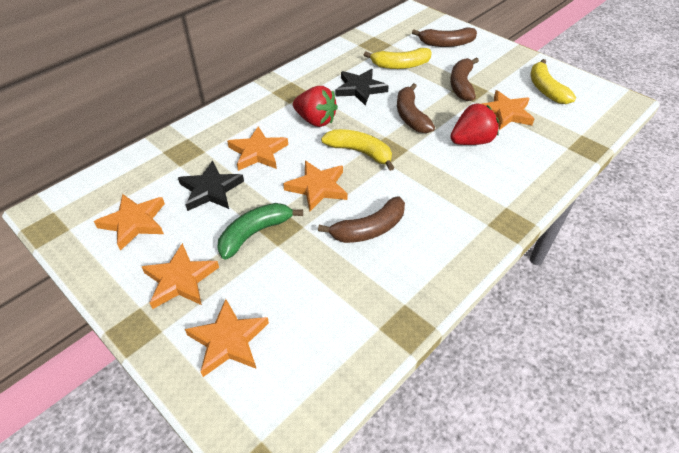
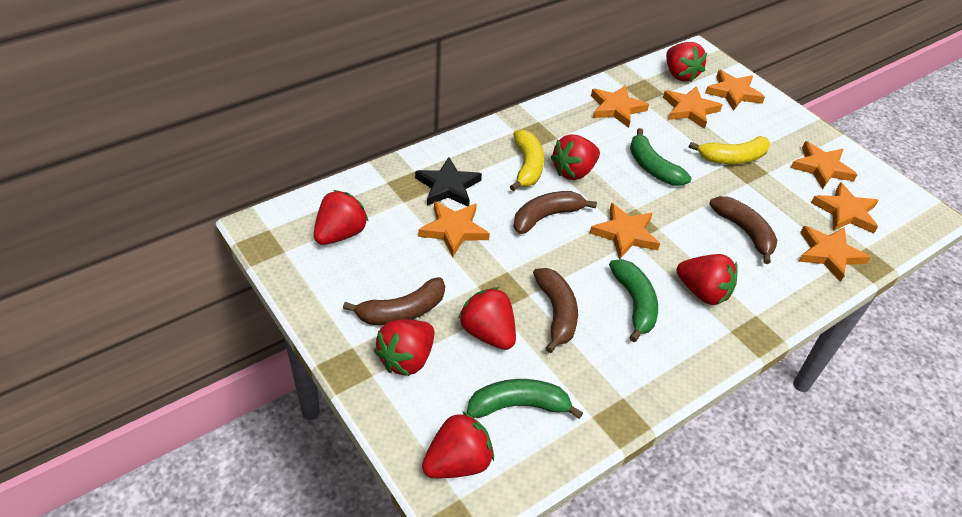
black star: [178,161,244,211] [336,69,389,105] = 2 -> [415,157,482,207] = 1
green banana: [218,203,303,260] = 1 -> [467,379,583,419] [609,259,658,342] [630,128,692,186] = 3
orange star: [94,194,165,251] [142,243,219,309] [185,299,269,377] [227,126,288,171] [283,160,347,211] [482,90,534,130] = 6 -> [418,201,490,257] [590,203,660,259] [591,85,649,128] [663,86,722,129] [705,70,765,111] [790,141,858,189] [799,226,870,282] [811,182,879,233] = 8
red strawberry: [293,86,338,127] [450,103,499,145] = 2 -> [314,190,369,245] [374,319,435,376] [422,411,494,478] [458,287,516,350] [550,134,600,180] [666,42,707,82] [677,254,738,305] = 7
yellow banana: [321,129,395,171] [364,48,432,69] [531,59,576,104] = 3 -> [510,129,544,191] [689,136,770,164] = 2

